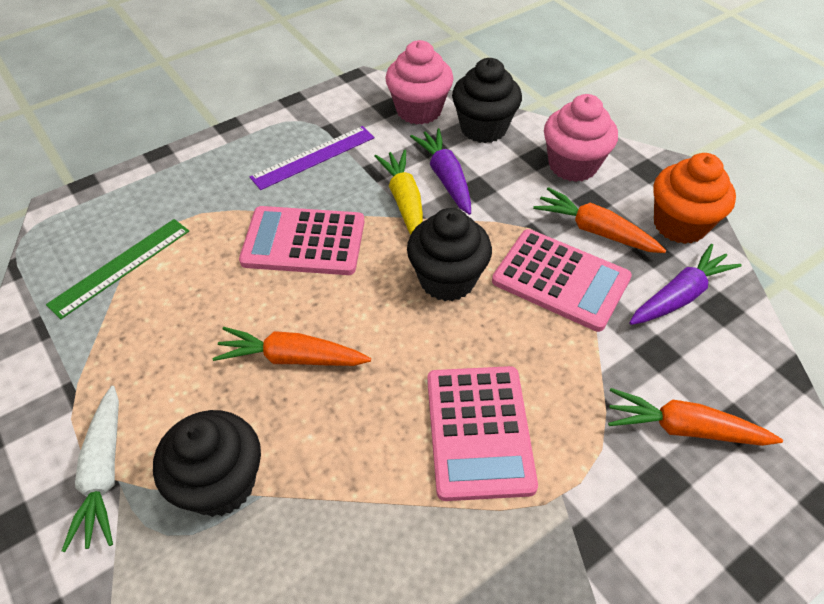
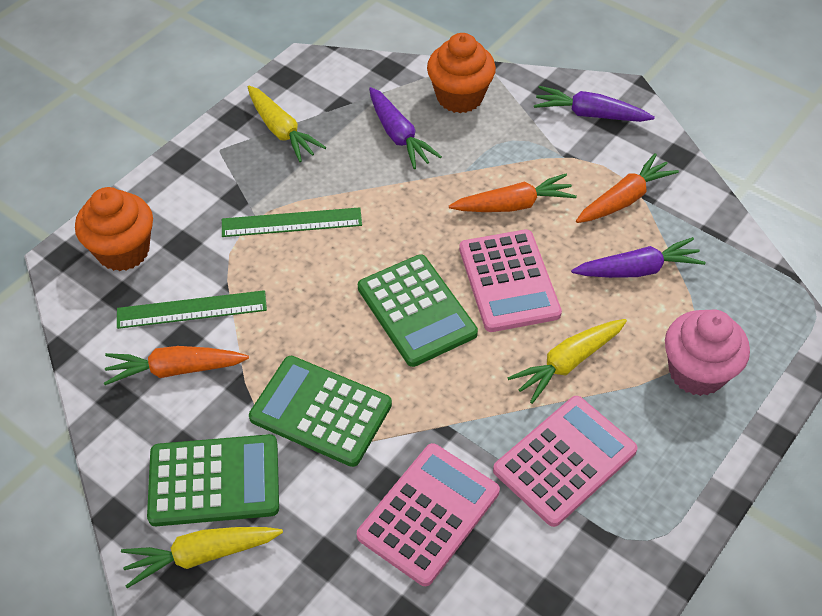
black cupcake: [153,410,261,517] [407,208,492,301] [452,58,522,143] = 3 -> none = 0
green calculator: none = 0 -> [147,434,279,526] [249,356,392,467] [358,254,478,367] = 3
green ruler: [46,219,189,319] = 1 -> [117,290,267,329] [222,207,362,237] = 2
orange cupcake: [654,153,736,244] = 1 -> [75,187,153,271] [427,33,496,113] = 2
pink cupcake: [385,40,453,125] [544,94,618,182] = 2 -> [665,309,750,396] = 1
purple carrot: [410,128,471,215] [629,244,742,325] = 2 -> [369,87,442,169] [534,86,655,122] [571,237,705,278] = 3
purple ruler: [250,126,375,190] = 1 -> none = 0
white carrot: [62,386,119,552] = 1 -> none = 0
yellow carrot: [374,150,423,235] = 1 -> [121,527,283,588] [248,86,326,162] [507,319,627,404] = 3

